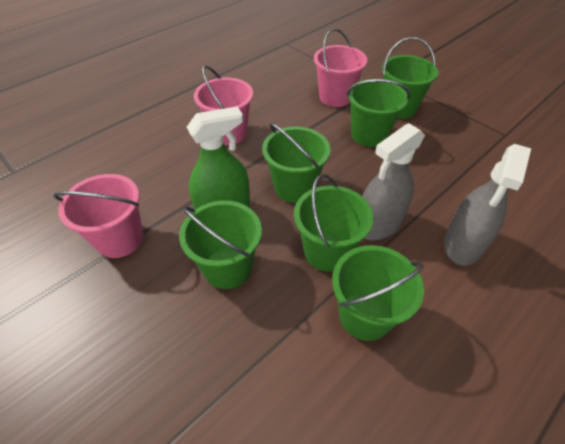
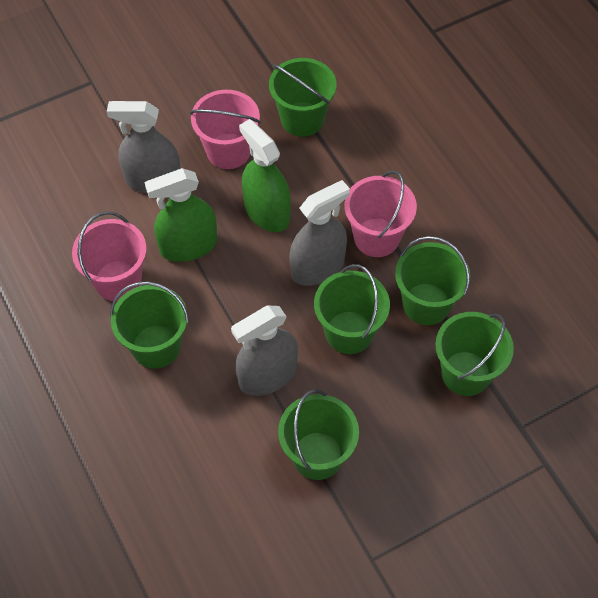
green spray bottle: [187,107,250,209] = 1 -> [144,168,217,262] [239,119,291,232] = 2
grey spray bottle: [362,123,425,240] [444,144,531,266] = 2 -> [107,101,180,193] [231,306,298,396] [289,180,350,286] = 3

